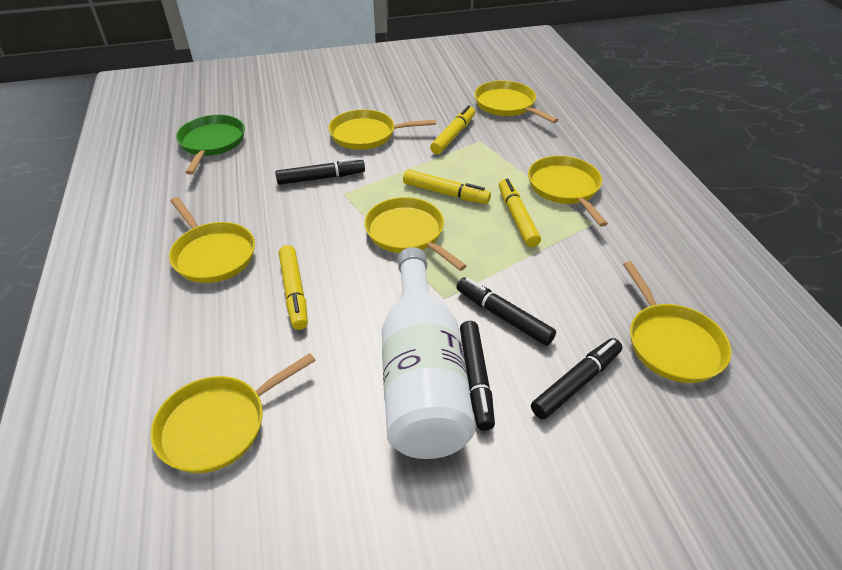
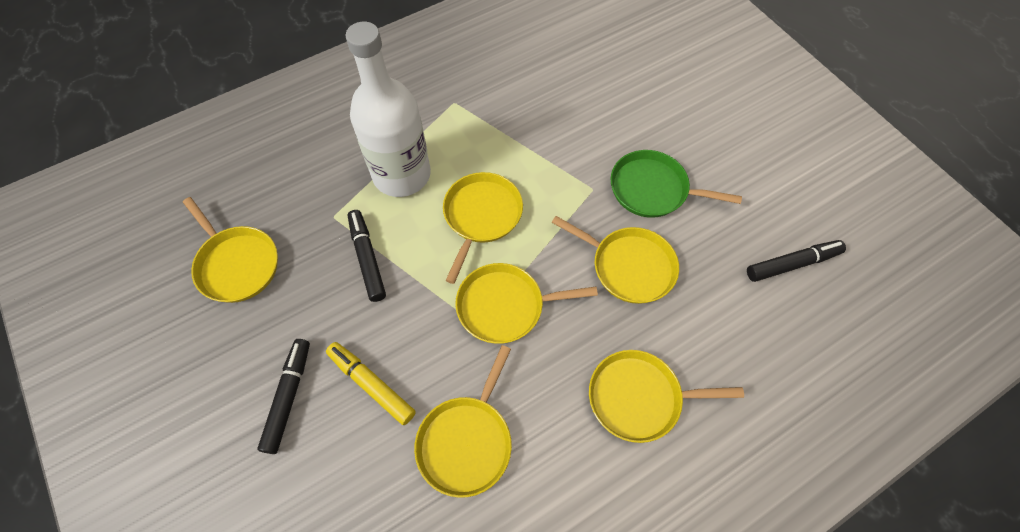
black marker: [275,158,365,185] [456,277,556,346] [460,321,495,431] [531,338,622,419] = 4 -> [257,339,310,454] [348,210,386,302] [747,240,846,282] = 3
yellow marker: [279,245,308,330] [403,170,491,204] [430,105,475,154] [499,179,541,247] = 4 -> [326,342,416,425] = 1
yellow pan: [150,353,316,473] [169,197,255,283] [329,109,436,150] [364,197,467,271] [474,80,558,123] [528,156,608,227] [623,261,731,383] = 7 -> [183,197,278,303] [414,345,512,498] [443,172,523,284] [456,263,598,344] [552,216,679,304] [589,350,744,443] = 6

